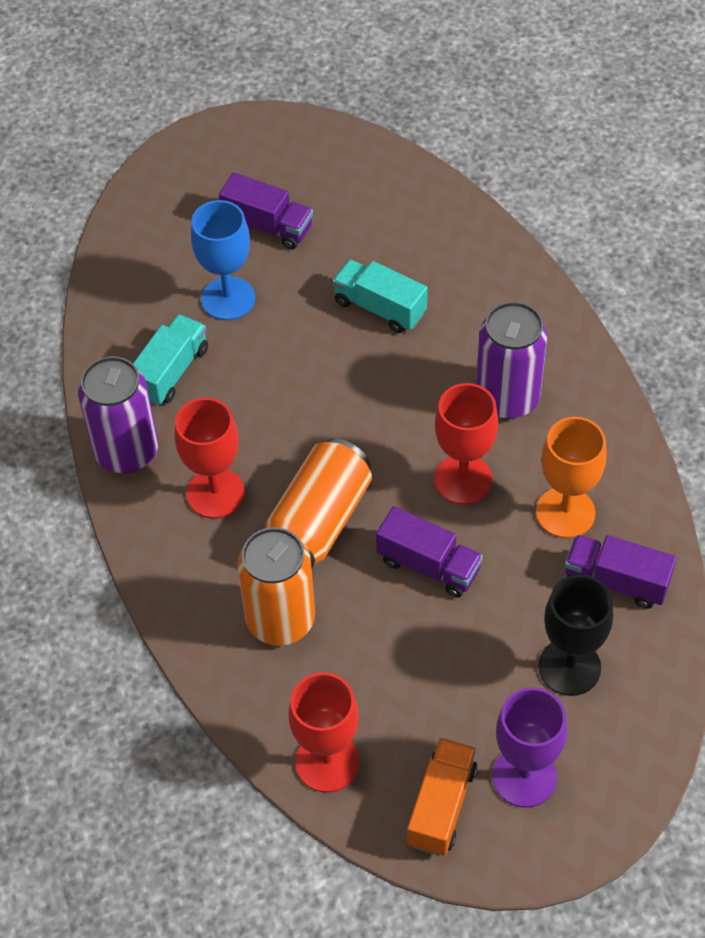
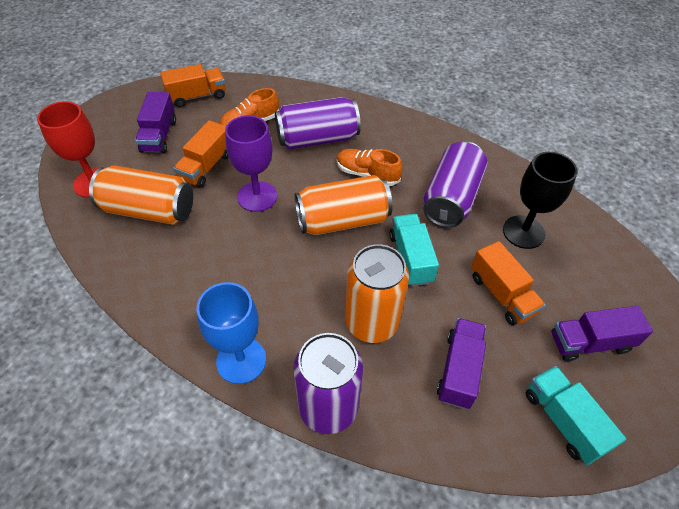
orange can: [237,527,315,646] [265,438,372,568] = 2 -> [89,165,193,225] [295,175,393,235] [345,244,409,343] = 3
orange goblet: [536,417,607,538] = 1 -> none = 0
orange shoe: none = 0 -> [220,88,279,126] [337,149,403,186] = 2
orange truck: [407,738,478,856] = 1 -> [160,64,226,107] [173,120,229,188] [471,241,546,325] = 3
purple can: [78,356,158,473] [476,302,547,419] = 2 -> [275,97,361,149] [293,333,363,434] [423,141,488,228] = 3
red goblet: [175,398,245,518] [288,672,360,793] [434,383,498,505] = 3 -> [37,101,99,198] = 1

